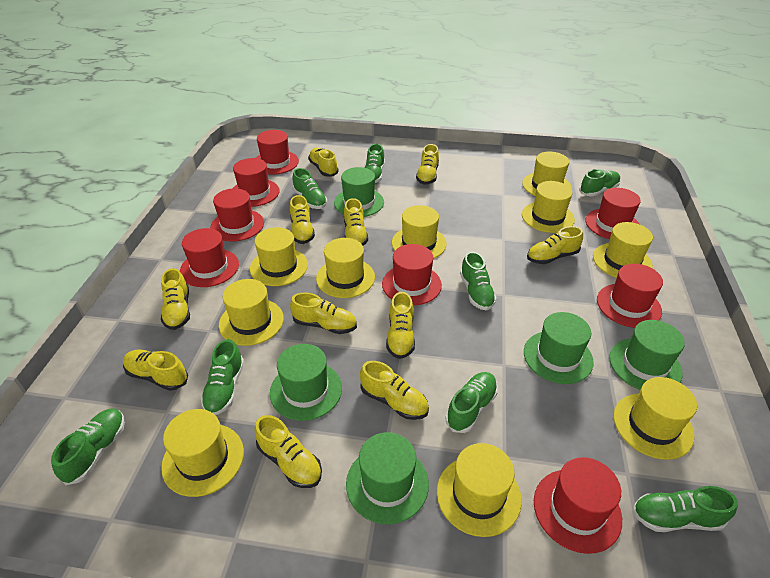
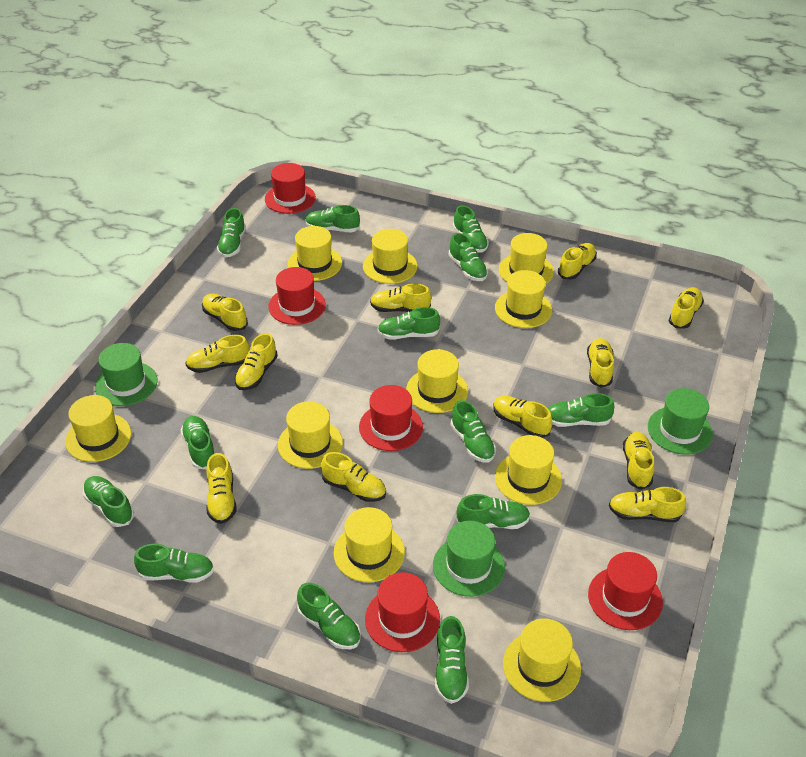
green hat: [270,344,342,421] [334,167,384,217] [346,432,429,524] [524,312,594,384] [609,320,685,390] = 5 -> [95,343,157,406] [433,521,505,597] [648,388,713,455] = 3
green shoe: [51,409,125,485] [201,339,244,415] [292,168,327,209] [364,144,385,183] [446,372,498,433] [460,252,497,311] [579,169,620,196] [633,486,738,532] = 8 -> [83,476,134,527] [134,544,214,583] [181,416,215,469] [217,208,246,258] [297,583,361,649] [305,205,360,233] [377,307,440,340] [435,616,469,704] [449,233,488,281] [451,400,496,462] [453,205,489,253] [456,494,530,529] [548,393,614,427] = 13
red hat: [180,228,239,287] [210,188,264,242] [233,158,279,207] [256,130,299,174] [382,244,442,305] [534,457,622,554] [586,188,641,239] [597,264,663,328] = 8 -> [265,163,316,214] [268,267,326,325] [359,385,423,451] [365,572,440,652] [588,552,663,630] = 5
yellow shoe: [123,350,188,391] [161,268,190,330] [255,415,322,488] [290,195,315,244] [290,292,357,334] [308,148,338,176] [344,198,368,245] [360,361,429,420] [386,292,415,359] [416,144,439,185] [527,226,583,264] = 11 -> [185,335,250,373] [202,294,248,331] [206,453,236,524] [235,333,278,390] [321,452,386,502] [370,283,431,312] [493,396,552,438] [558,243,597,280] [587,338,614,388] [609,487,686,522] [623,432,654,490] [669,287,704,329] = 12

